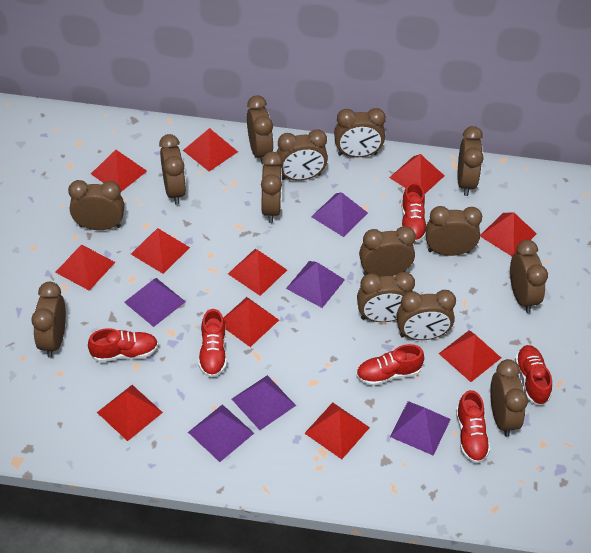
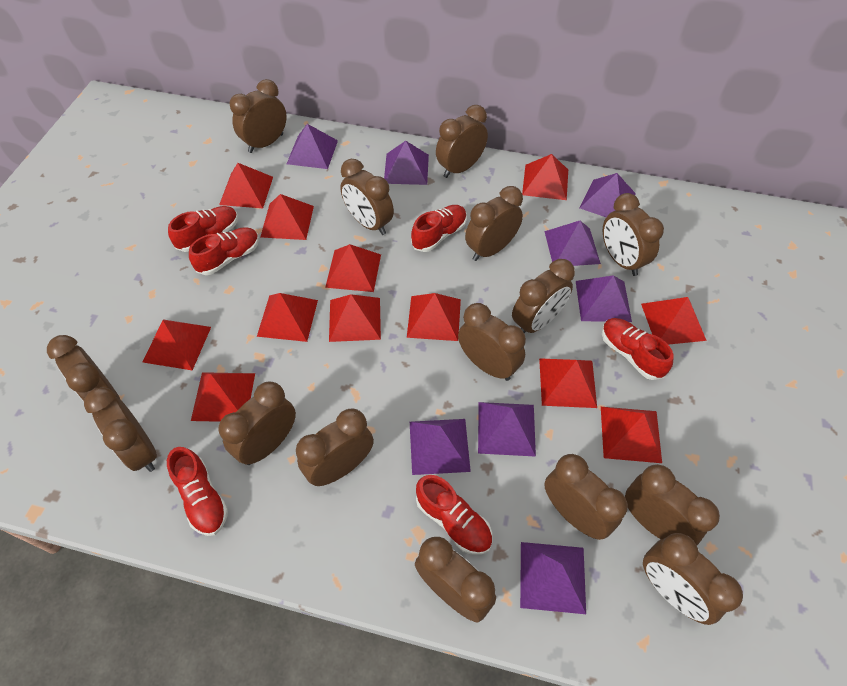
brown clock: [31,282,66,358] [68,180,124,230] [159,134,186,205] [247,95,274,164] [261,152,283,223] [276,129,328,181] [334,108,386,157] [357,272,415,322] [359,226,416,277] [397,290,456,340] [426,206,482,256] [458,126,484,196] [490,359,528,437] [510,240,548,313] = 14 -> [47,335,120,402] [84,387,157,472] [218,382,296,465] [229,79,287,153] [296,408,374,486] [340,159,394,235] [415,537,496,622] [436,105,488,178] [458,303,526,381] [465,186,523,261] [512,259,575,333] [544,454,628,540] [603,193,664,276] [625,464,720,546] [643,533,743,625] = 15
purple pyramid: [124,278,186,327] [188,404,254,462] [232,375,296,430] [286,261,345,308] [311,192,368,237] [390,401,451,456] = 6 -> [287,124,338,169] [384,141,429,185] [410,419,471,475] [478,402,536,457] [520,542,586,614] [544,221,601,266] [576,275,632,322] [580,173,636,217] = 8
red pyramid: [55,244,115,291] [91,150,147,192] [97,385,163,441] [131,228,190,274] [183,128,238,171] [223,297,279,347] [228,249,287,296] [304,402,370,459] [389,154,444,194] [439,330,501,382] [480,212,537,256] = 11 -> [143,319,211,371] [191,372,255,422] [219,163,273,208] [257,293,318,342] [260,194,314,240] [325,244,381,292] [329,294,381,342] [407,293,461,341] [522,154,568,200] [539,358,597,408] [601,407,662,463] [641,297,707,345] = 12

